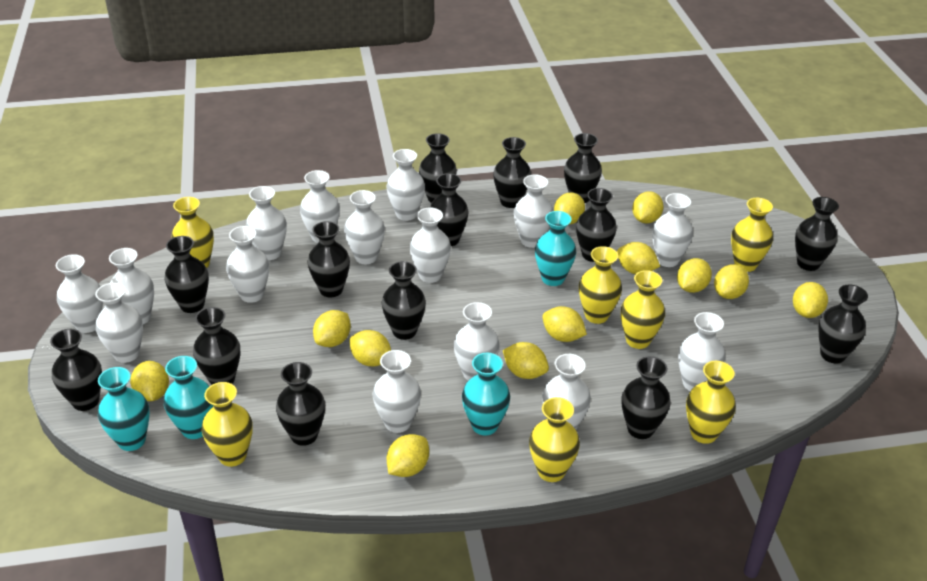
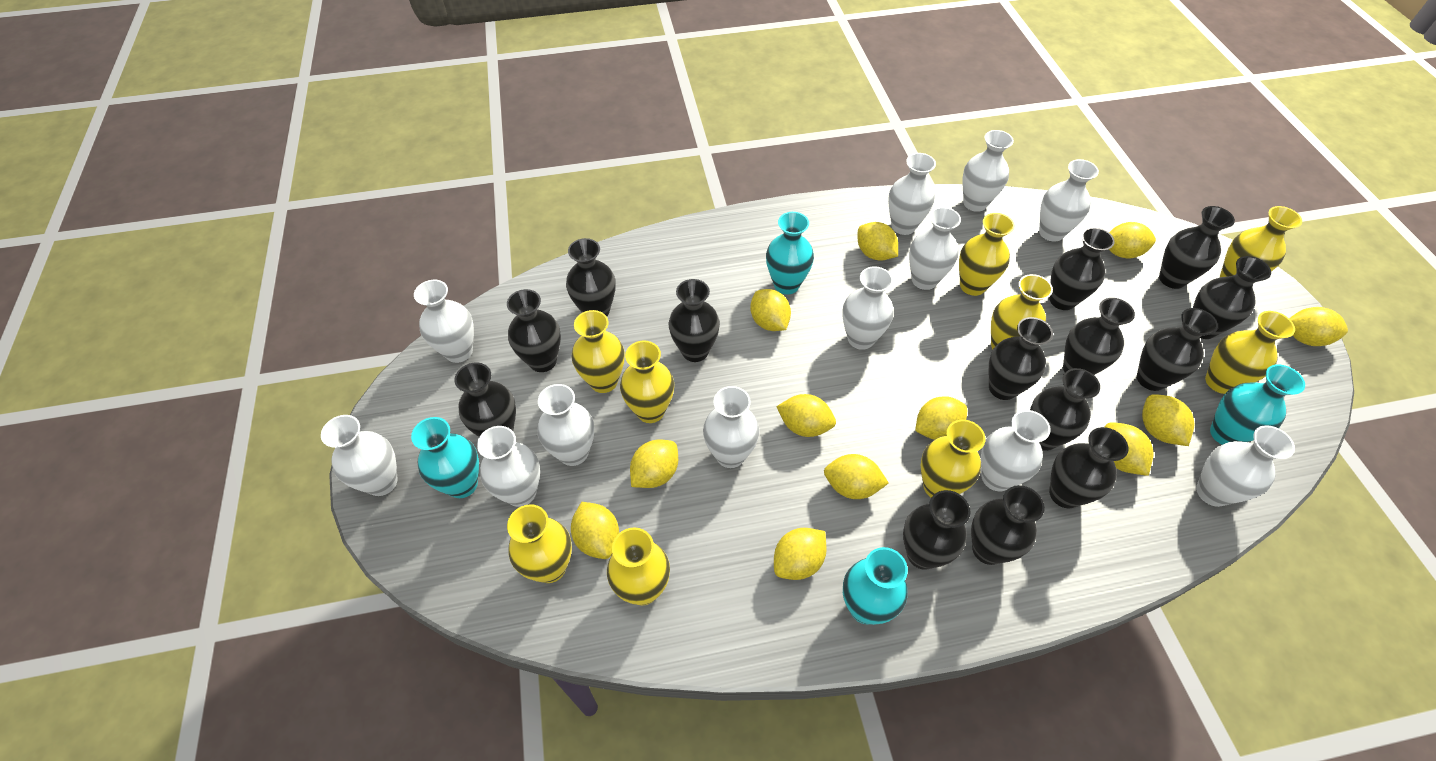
white vase: [56,254,103,333] [95,283,143,363] [109,248,154,324] [226,226,269,303] [246,186,287,260] [300,170,340,243] [344,190,385,264] [373,350,421,433] [387,149,425,221] [409,207,451,283] [454,302,500,381] [514,174,553,248] [542,354,591,429] [652,193,693,267] [678,312,725,391] = 15 -> [321,415,398,496] [414,280,474,363] [477,426,540,507] [537,384,594,466] [703,386,760,468] [842,266,894,350] [888,153,936,235] [909,207,961,290] [963,130,1014,212] [981,410,1051,491] [1039,159,1099,242] [1196,425,1295,507] = 12
yellow vase: [172,197,214,268] [202,382,253,467] [529,397,580,482] [579,246,622,324] [621,270,665,349] [686,361,736,444] [731,198,773,272] = 7 -> [507,504,572,583] [571,310,625,393] [607,527,670,605] [620,340,674,423] [921,420,986,498] [959,213,1015,296] [991,274,1053,350] [1205,311,1295,394] [1220,206,1302,277] = 9

